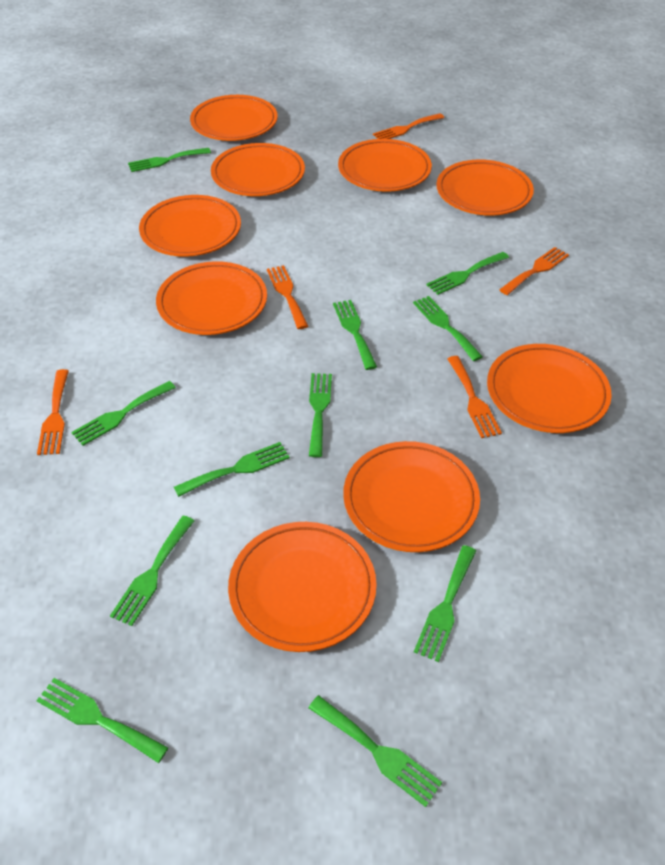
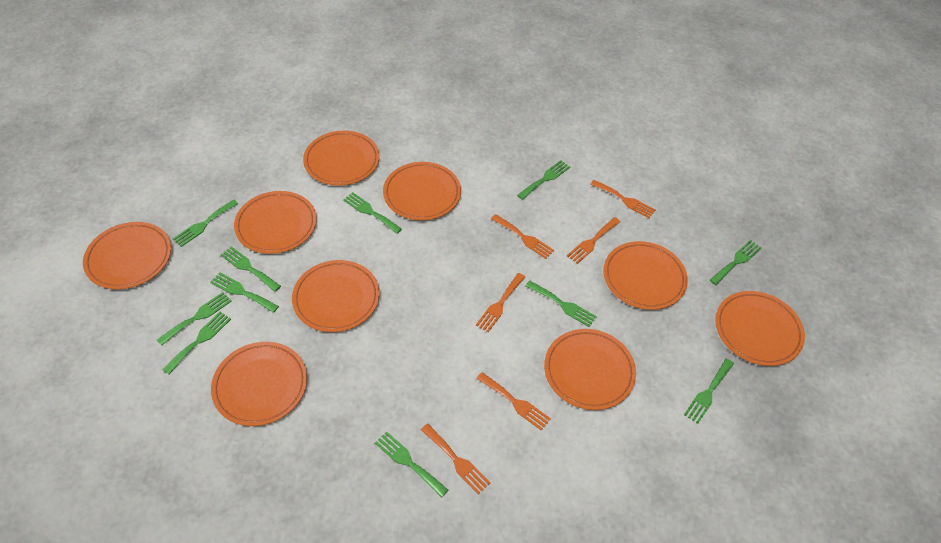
orange fork: [37,369,69,455] [267,265,308,329] [373,113,444,139] [447,356,502,438] [499,247,569,295] = 5 -> [421,424,490,494] [476,273,525,332] [476,372,551,431] [491,214,554,259] [567,217,620,264] [590,180,655,218] = 6

